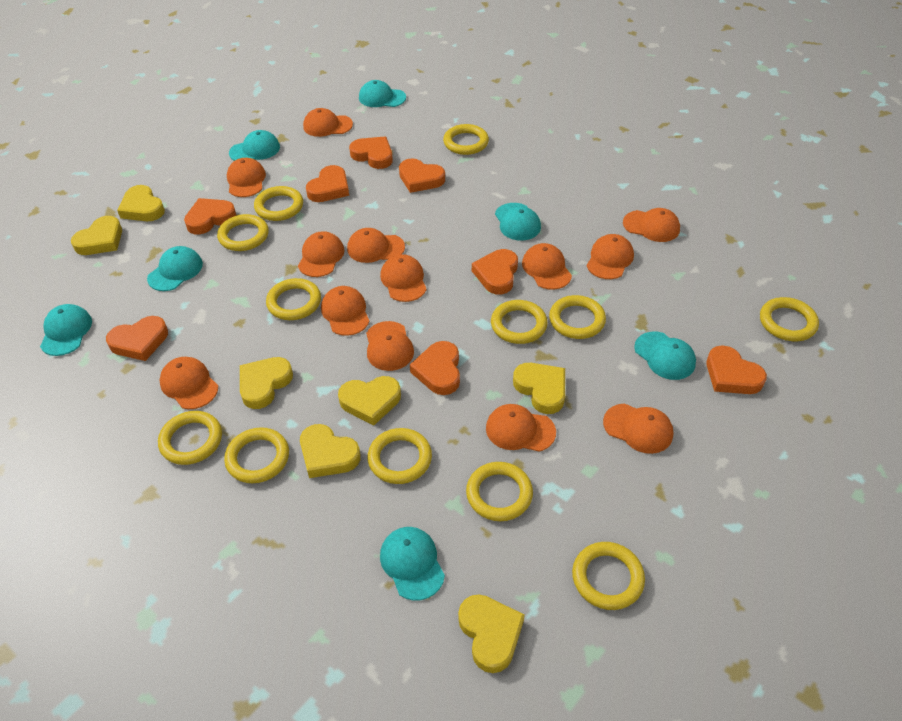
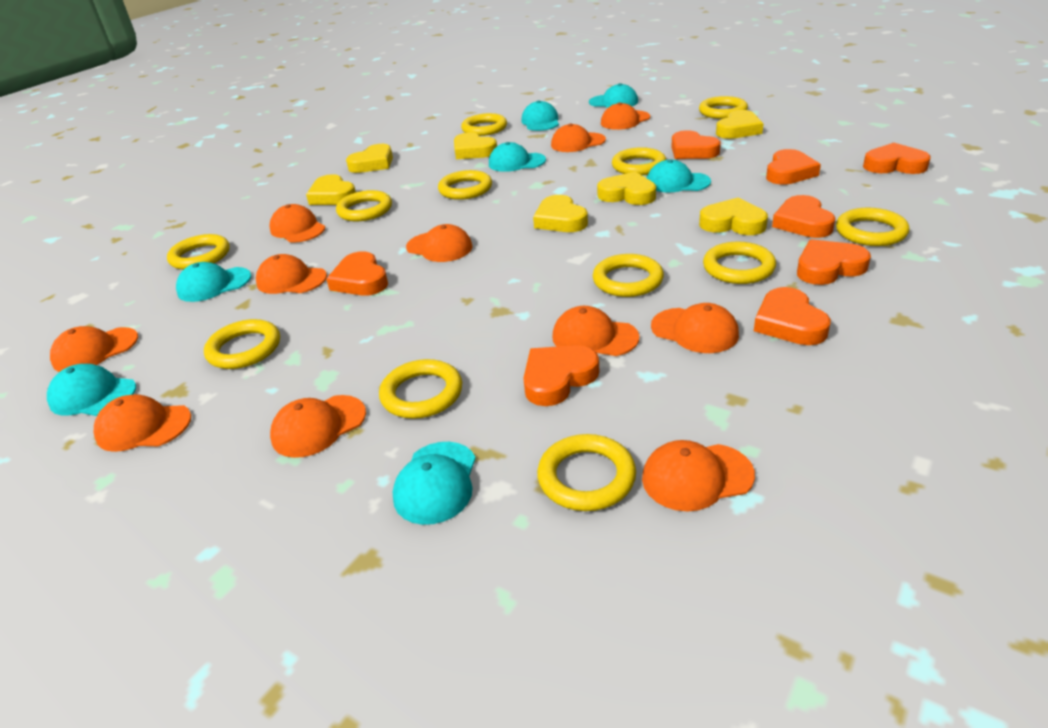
orange cap: [159,357,218,409] [227,158,266,197] [298,231,344,277] [303,108,353,137] [321,286,370,336] [347,228,405,263] [366,321,414,371] [380,254,427,302] [486,404,556,452] [522,243,572,290] [587,234,634,279] [603,403,673,454] [623,208,680,242] = 13 -> [50,326,138,372] [94,394,191,452] [256,254,327,294] [269,204,325,242] [270,395,366,458] [406,224,472,262] [551,124,606,152] [552,306,639,356] [601,102,650,130] [642,440,755,512] [651,303,739,353] = 11

